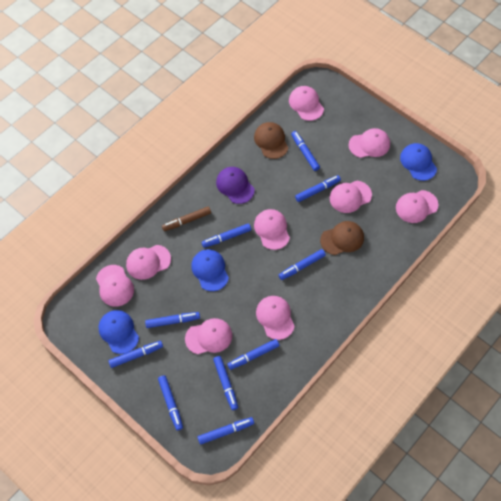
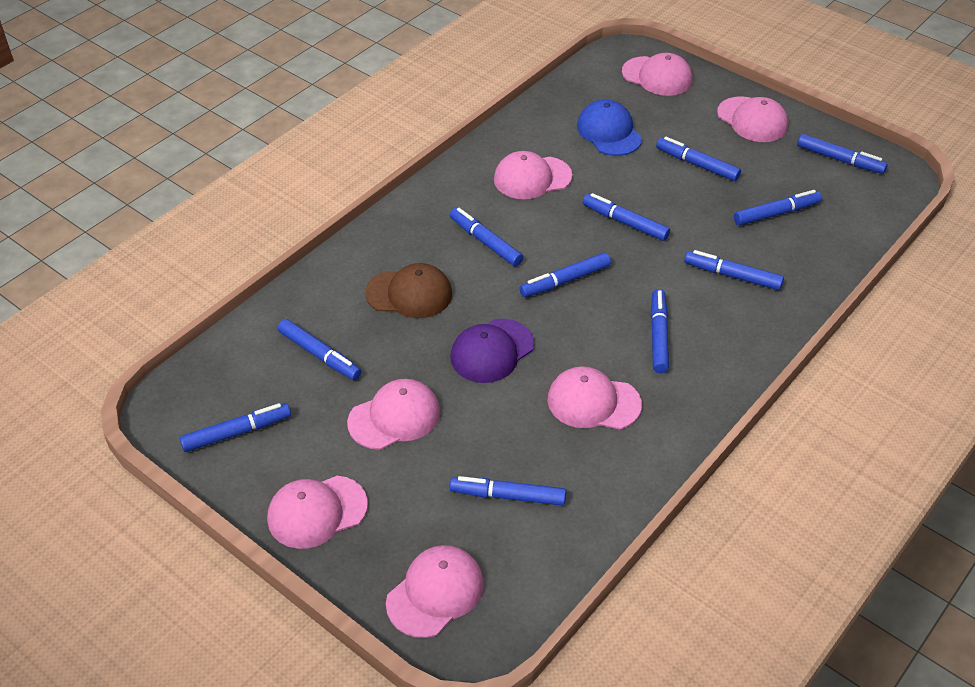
blue cap: [99,310,139,354] [191,249,229,291] [400,143,437,181] = 3 -> [577,100,642,156] = 1
blue marker: [108,341,163,368] [145,312,200,328] [158,375,183,430] [198,417,254,444] [202,224,251,248] [213,356,238,410] [227,339,279,370] [279,249,326,280] [291,131,320,171] [295,175,341,202] = 10 -> [180,403,291,452] [278,319,362,380] [450,208,523,266] [450,476,566,506] [520,253,611,297] [583,193,670,241] [650,289,669,373] [656,137,741,181] [684,250,784,290] [734,190,822,226] [797,134,888,174] = 11
brown cap: [254,122,288,159] [320,221,364,255] = 2 -> [365,263,452,318] = 1
brown marker: [162,207,211,231] = 1 -> none = 0
pink cap: [96,265,134,307] [126,245,171,280] [185,318,232,354] [254,209,290,250] [256,296,295,340] [289,86,324,121] [330,181,372,213] [349,128,390,158] [396,190,438,223] = 9 -> [267,476,368,549] [347,379,440,450] [386,545,484,638] [494,151,572,199] [548,366,642,429] [622,53,692,96] [717,96,788,142] = 7

